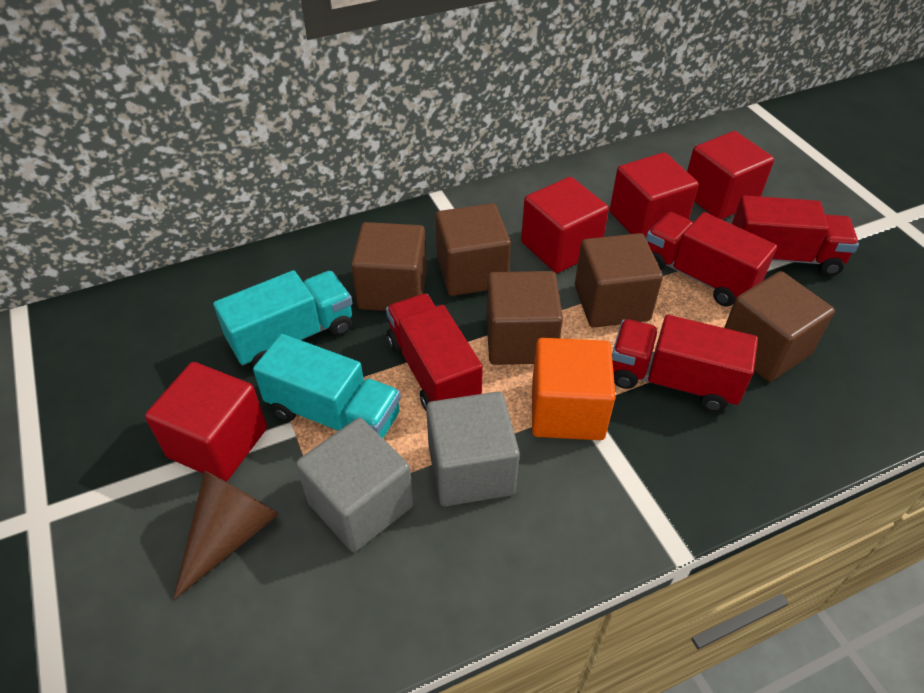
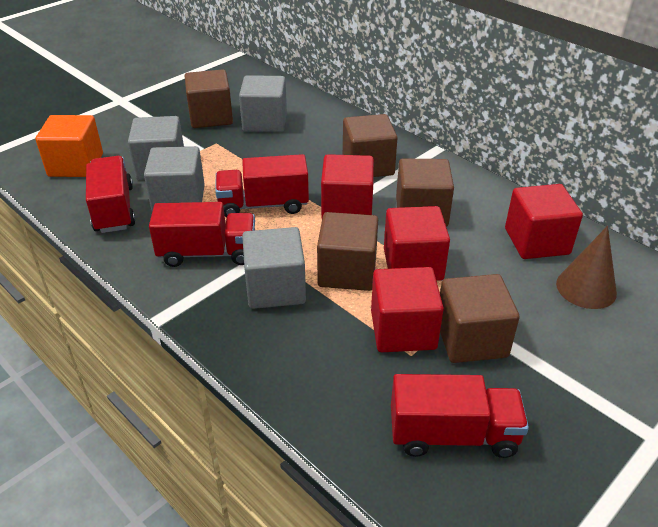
grey cube: [296,418,414,552] [426,392,520,506] = 2 -> [128,116,184,180] [144,146,205,211] [239,75,287,132] [242,227,306,309] = 4
turquoise truck: [213,270,352,367] [253,334,401,438] = 2 -> none = 0

